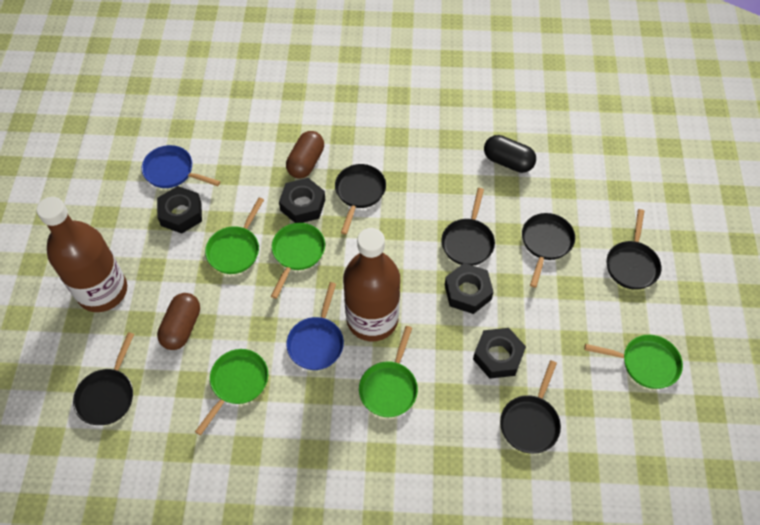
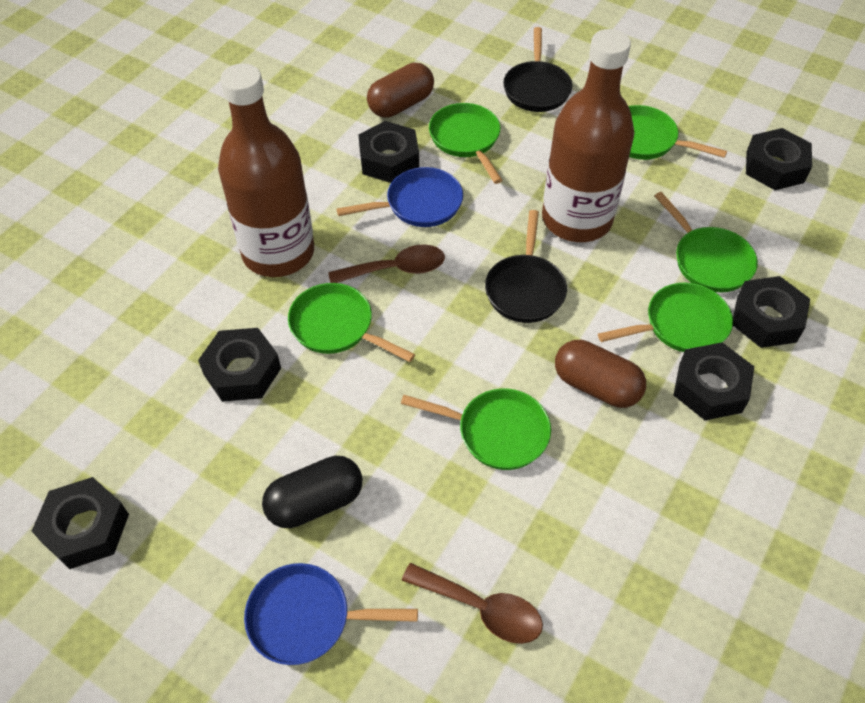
black nut: [157,186,202,234] [279,178,325,223] [445,263,493,314] [473,328,526,379] = 4 -> [32,477,129,569] [198,328,281,402] [358,121,419,183] [674,342,754,420] [733,276,810,348] [746,128,812,190] = 6
black pan: [73,332,134,425] [335,164,386,235] [441,188,495,266] [500,360,561,454] [522,213,575,288] [607,209,661,290] = 6 -> [485,210,567,323] [503,27,572,112] = 2
brown spoon: none = 0 -> [328,244,445,283] [402,563,543,644] = 2
green pan: [195,349,268,435] [205,198,264,274] [271,223,325,299] [359,326,418,417] [584,335,683,389] = 5 -> [288,283,415,362] [401,388,551,470] [429,103,503,184] [598,283,733,352] [628,105,727,160] [655,192,758,292] = 6

